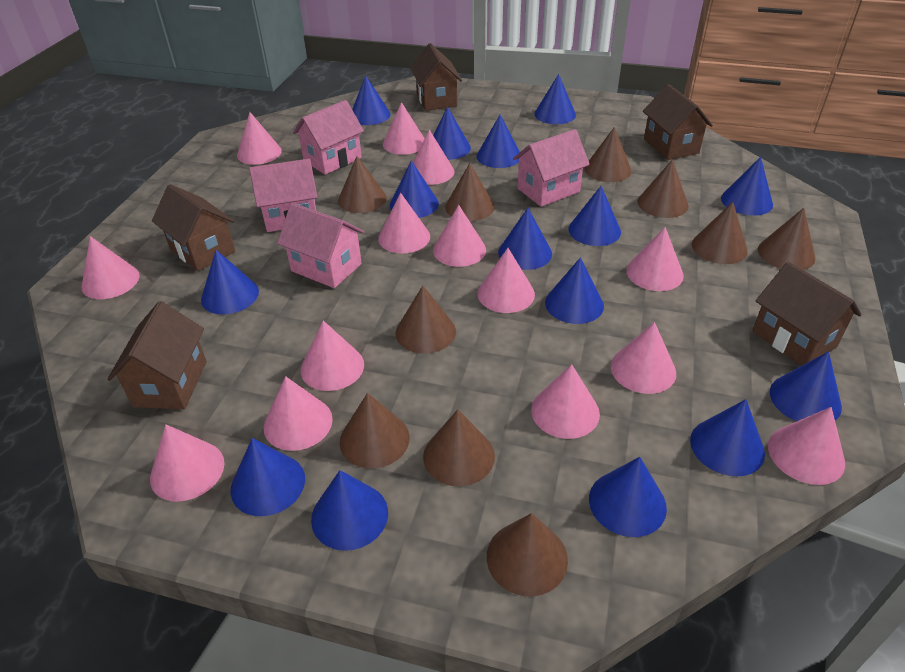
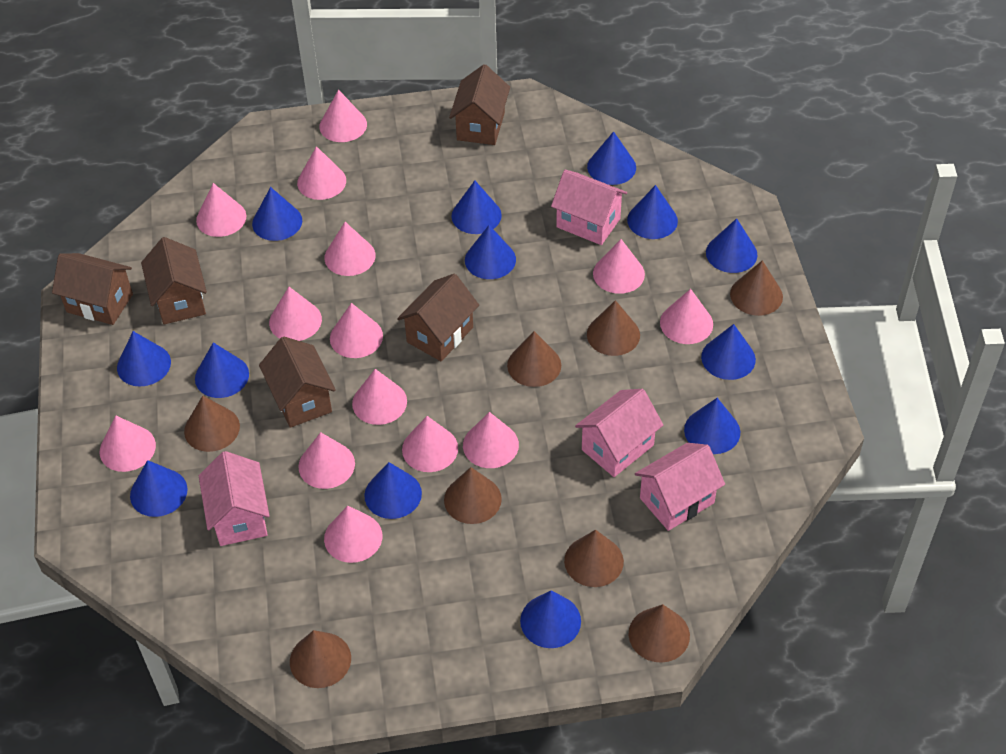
blue cone: [201,250,259,315] [231,438,305,516] [311,470,388,551] [352,76,391,125] [390,161,439,218] [433,107,471,160] [477,115,520,168] [498,208,552,270] [534,74,576,124] [545,257,604,324] [569,186,621,246] [589,457,667,537] [690,399,765,476] [721,157,773,216] [770,351,842,422] = 15 -> [117,331,171,386] [130,460,187,517] [195,342,249,398] [252,187,302,241] [364,462,422,519] [451,180,502,234] [465,225,516,279] [520,591,581,648] [587,131,636,185] [627,185,678,239] [684,398,740,454] [701,324,756,380] [706,218,757,273] = 13
brown cone: [338,156,387,213] [340,393,410,468] [396,286,456,354] [423,410,495,487] [445,163,495,221] [487,513,568,597] [585,127,632,182] [638,159,689,218] [692,202,748,264] [758,208,816,270] = 10 -> [184,396,240,452] [290,630,351,688] [444,467,502,524] [507,331,561,387] [564,530,624,587] [587,300,640,356] [629,604,690,663] [730,260,783,316] = 8

